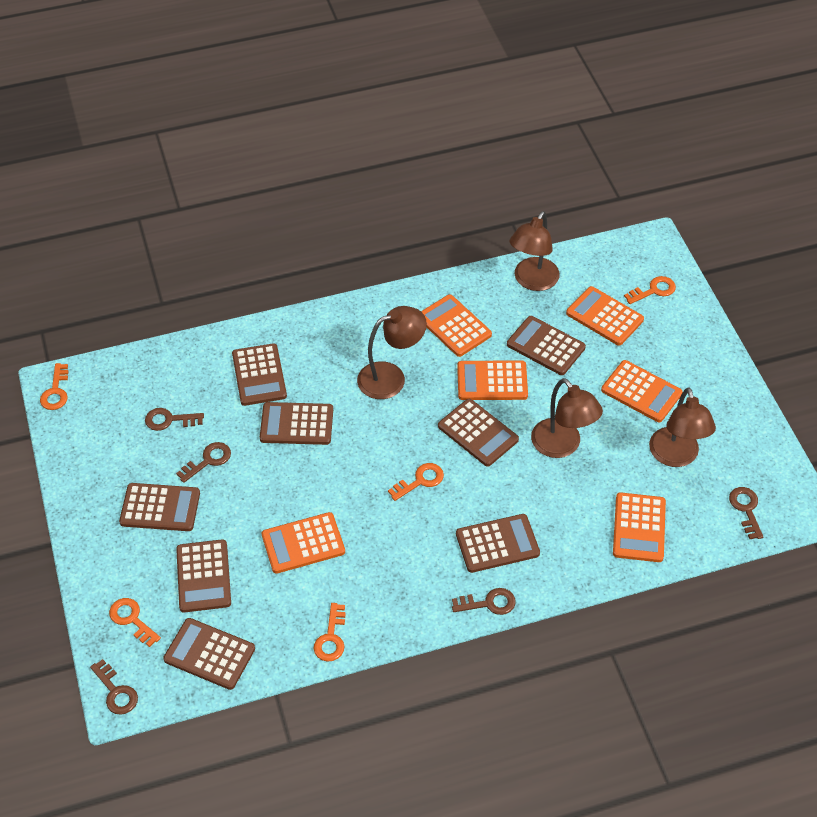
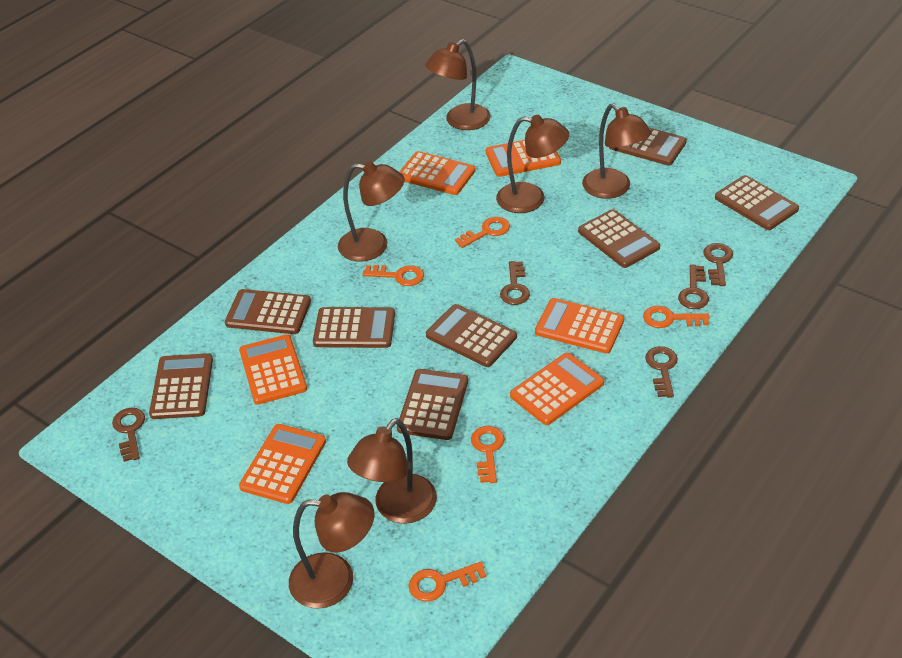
brown lamp: [357,306,427,399] [509,211,560,291] [531,378,603,458] [649,387,716,467] = 4 -> [289,492,374,609] [338,161,405,261] [347,418,437,524] [425,39,491,130] [496,115,569,213] [582,103,651,199] = 6

